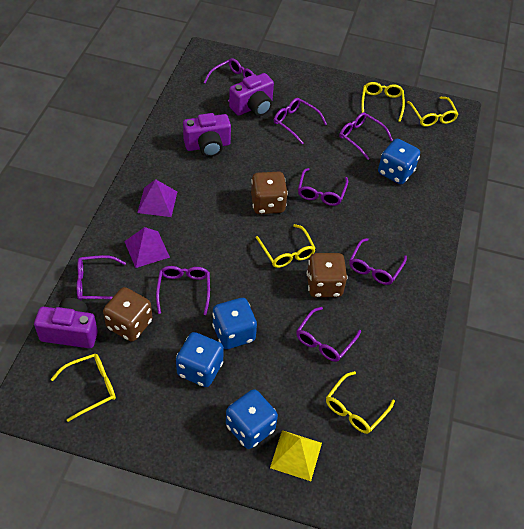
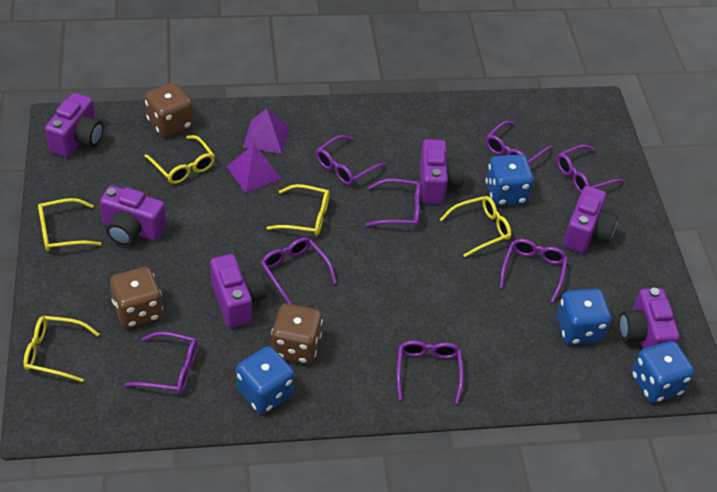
purple camera: [34,297,98,348] [183,113,231,157] [229,73,274,116] = 3 -> [45,93,103,157] [100,186,166,245] [210,254,266,328] [420,139,465,204] [563,186,618,253] [619,288,680,349] = 6
yellow pyramid: [270,430,322,481] = 1 -> none = 0

